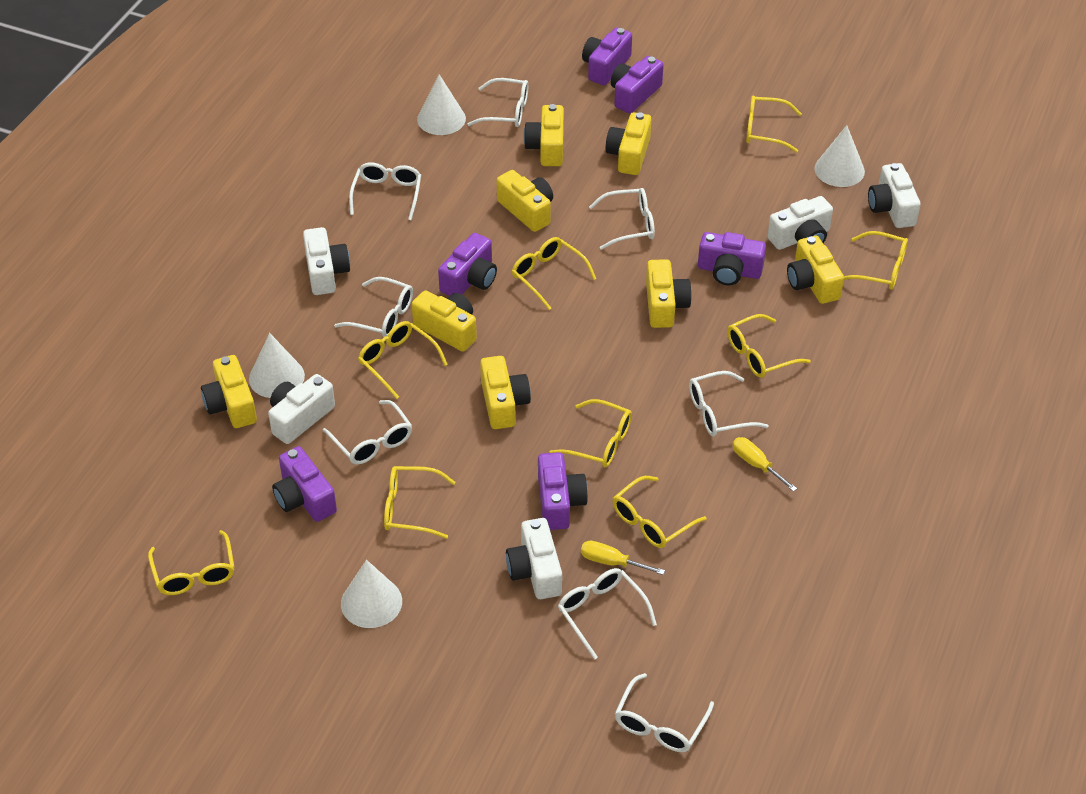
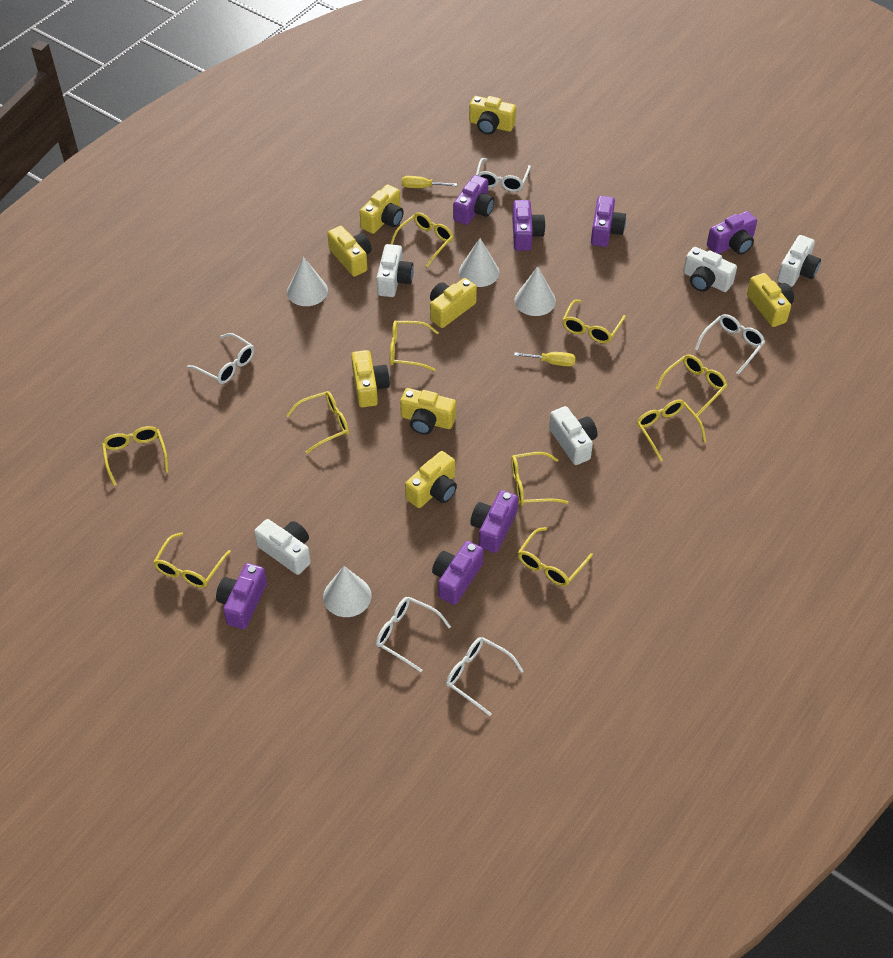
purple camera: [272,446,337,522] [438,233,497,296] [538,452,588,530] [582,27,632,85] [611,56,664,114] [698,232,766,286] = 6 -> [216,563,267,629] [432,541,484,605] [453,175,494,225] [470,490,518,553] [512,200,545,251] [591,196,626,247] [707,211,757,255] = 7
white glasses: [323,400,412,465] [334,277,413,337] [349,162,421,220] [468,78,528,127] [558,568,657,660] [589,188,655,250] [615,673,714,752] [689,371,768,436] = 8 -> [187,333,254,384] [376,597,451,672] [446,637,524,716] [476,158,531,192] [695,314,765,375] = 5
yellow glasses: [148,530,235,595] [358,321,448,399] [384,466,456,539] [512,237,596,310] [550,399,632,467] [613,476,707,548] [727,314,811,378] [746,96,802,153] [844,231,908,290] = 9 -> [102,426,169,486] [153,532,231,588] [286,391,349,454] [390,212,453,268] [390,321,439,371] [511,452,568,506] [518,527,593,586] [562,300,626,343] [637,399,706,462] [656,355,728,416] = 10

